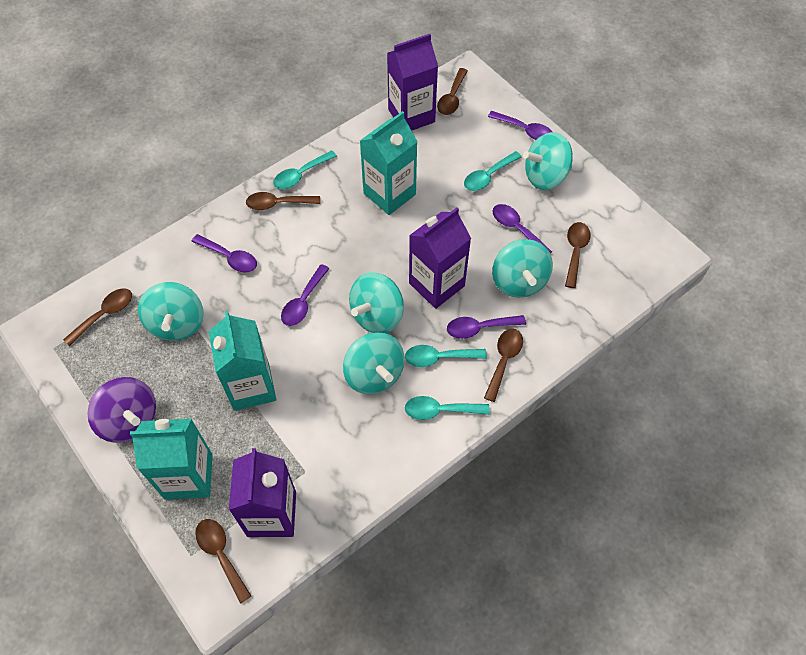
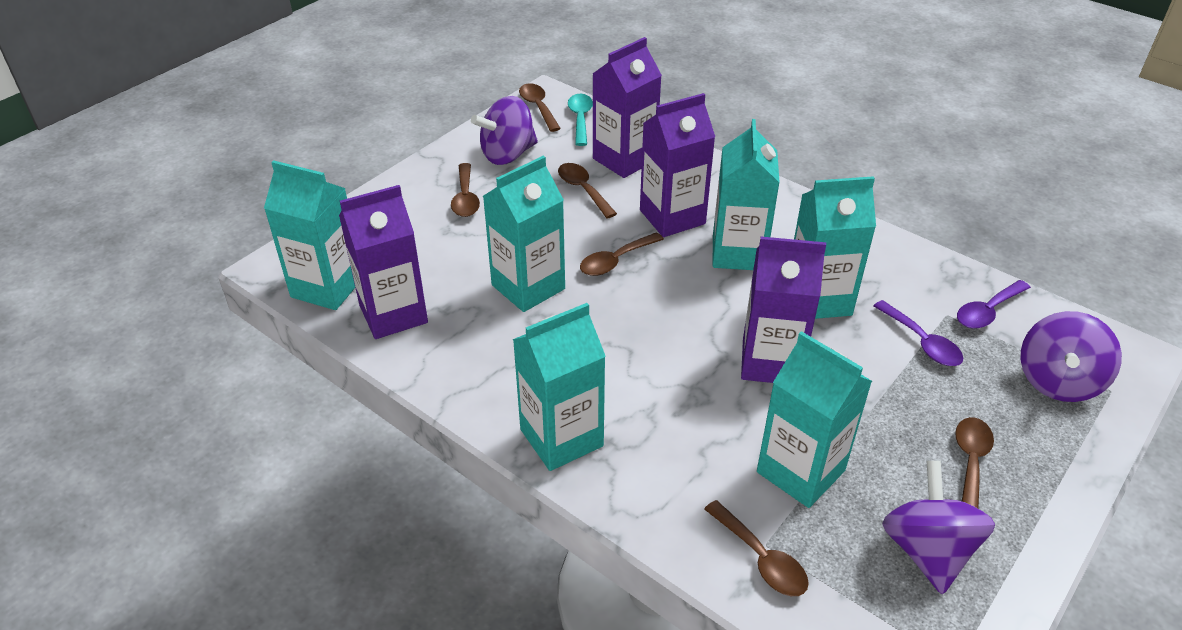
purple carton: [229,448,296,537] [387,34,438,131] [409,208,471,309] = 3 -> [339,185,428,339] [593,37,662,178] [640,93,715,237] [741,237,826,383] = 4
purple spinning top: [87,377,156,443] = 1 -> [471,96,538,165] [882,461,995,594] [1021,311,1122,402] = 3
purple spoon: [191,234,257,273] [281,264,330,326] [447,315,526,339] [488,111,552,140] [492,204,552,253] = 5 -> [873,300,963,366] [957,280,1031,329] = 2
turquoise carton: [130,419,213,500] [209,311,276,411] [360,111,418,215] = 3 -> [264,160,355,310] [483,156,565,312] [513,303,606,471] [713,119,780,270] [757,331,872,508] [794,176,876,319] = 6
turquoise spinning top: [138,282,204,341] [343,332,404,394] [349,272,404,333] [492,239,553,298] [523,132,573,190] = 5 -> none = 0
turquoise spoon: [273,150,337,189] [405,345,487,367] [405,396,490,420] [464,151,522,191] = 4 -> [568,94,593,146] = 1

